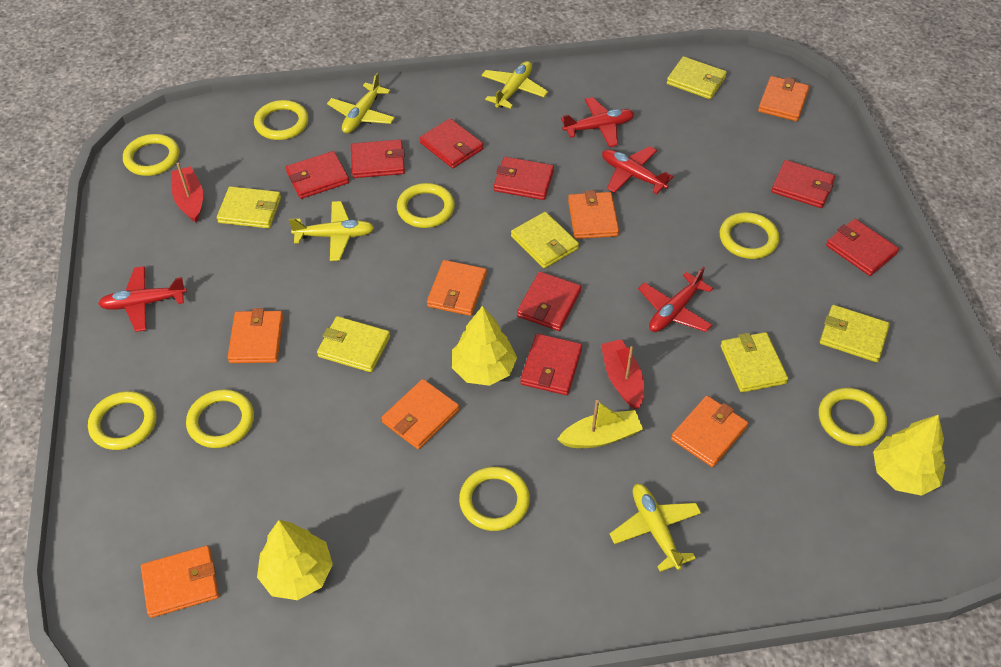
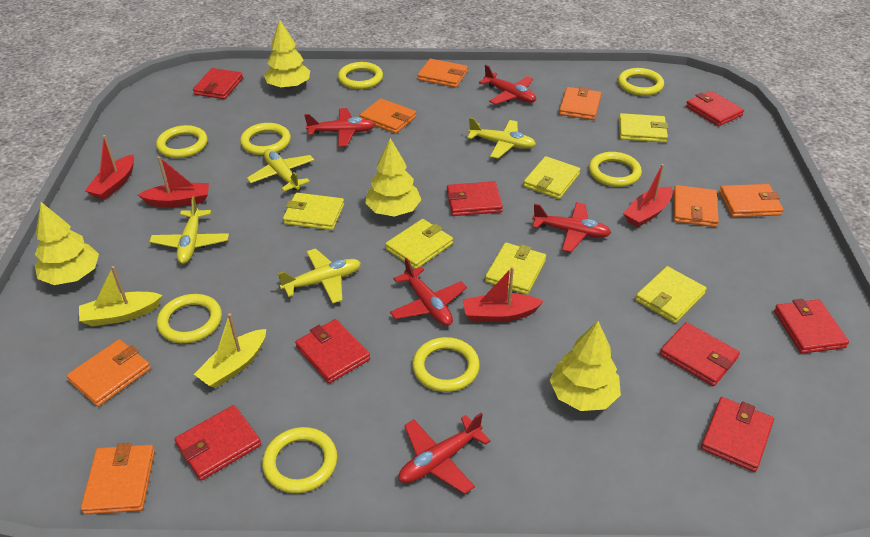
red boat: [171,162,203,223] [601,339,644,409] = 2 -> [85,135,134,200] [138,156,209,207] [463,267,544,322] [623,164,673,227] = 4
red plane: [98,266,187,332] [561,97,634,147] [602,146,674,194] [638,267,713,332] = 4 -> [304,108,375,147] [390,258,467,326] [399,413,491,494] [479,65,536,104] [532,202,611,252] = 5
yellow boat: [557,400,643,448] = 1 -> [79,266,163,326] [194,313,266,388] = 2
yellow tree: [257,520,333,600] [452,306,517,386] [873,415,946,496] = 3 -> [35,202,99,285] [264,19,310,89] [365,138,421,217] [550,321,621,411] = 4

